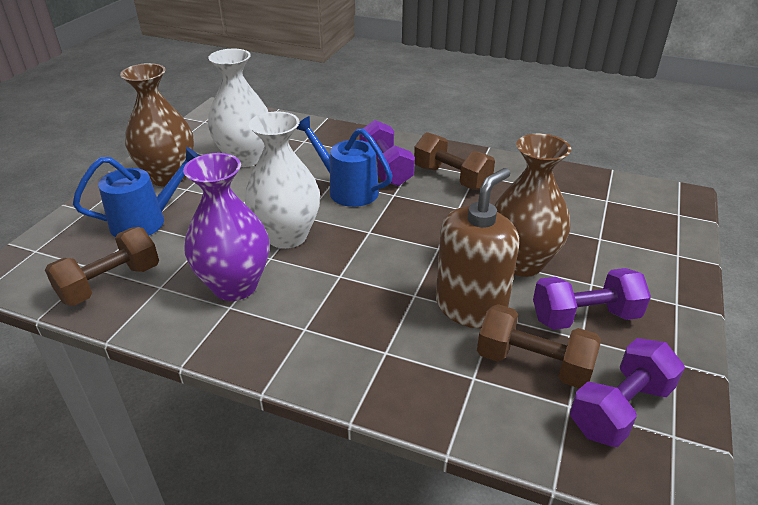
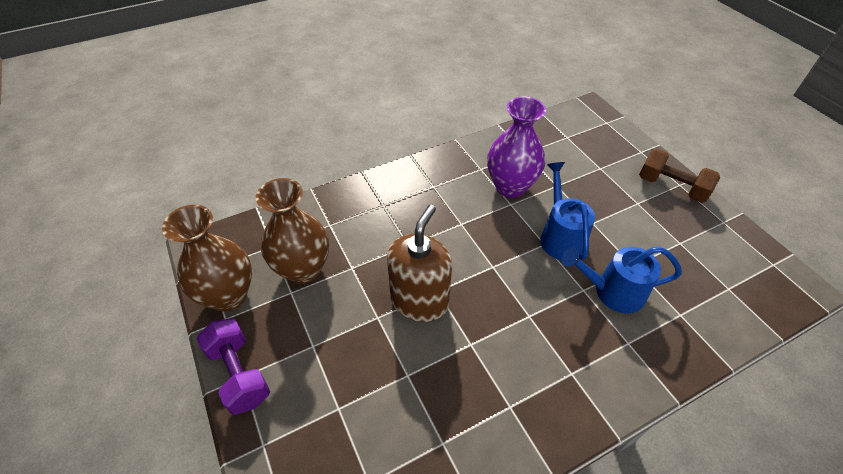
brown dumbbell: [45,227,159,306] [414,132,495,190] [477,304,601,389] = 3 -> [639,149,720,203] = 1
purple dumbbell: [359,120,415,186] [533,268,651,330] [570,338,685,447] = 3 -> [197,318,270,415] = 1
white vase: [208,49,268,167] [244,111,320,249] = 2 -> none = 0

